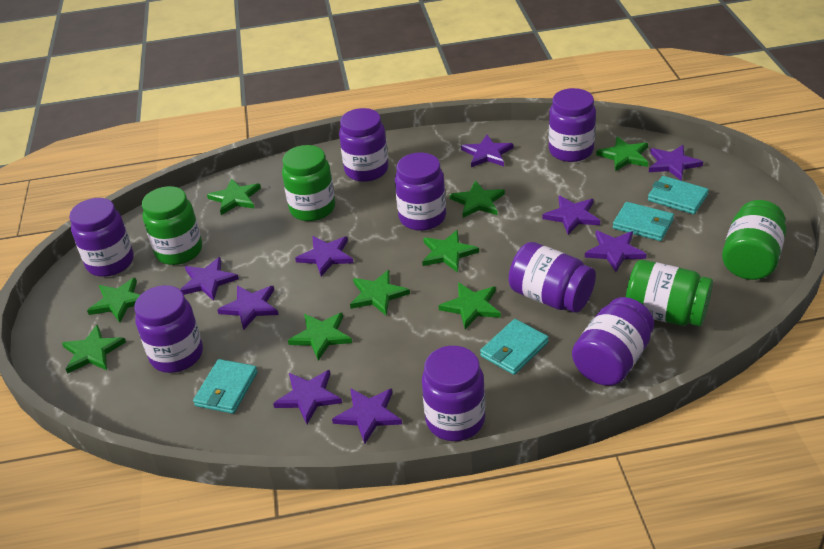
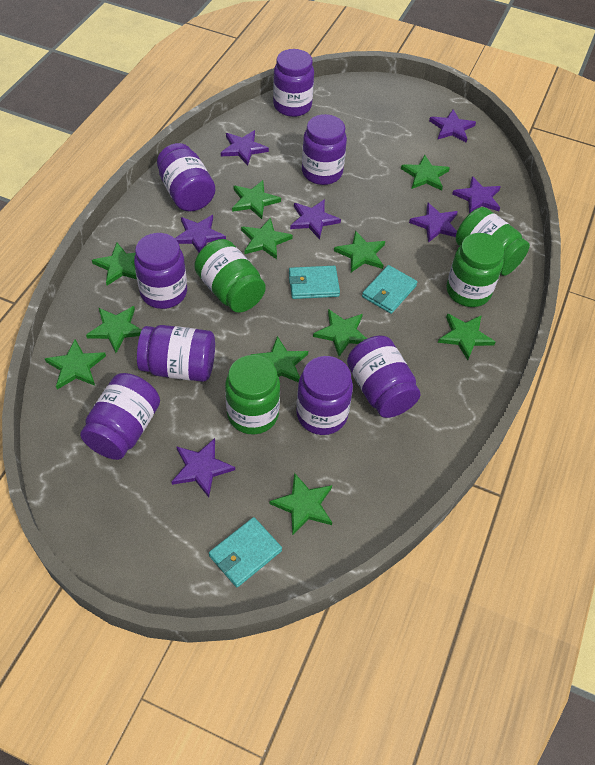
green star: [62,324,126,374] [87,278,140,323] [207,179,261,215] [288,312,352,361] [350,270,410,315] [422,230,479,273] [439,282,501,329] [449,180,505,218] [596,136,648,171] = 9 -> [45,339,106,390] [86,306,142,353] [92,242,137,286] [232,180,281,219] [241,218,293,259] [251,336,308,383] [270,473,332,536] [313,309,367,357] [334,231,385,272] [401,155,450,191] [438,313,496,360] = 11
purple star: [180,257,239,301] [217,285,279,330] [273,370,342,424] [295,236,354,277] [332,388,402,444] [461,135,513,167] [542,195,600,235] [585,231,647,272] [649,145,703,181] = 9 -> [171,438,235,497] [175,215,226,252] [221,130,269,166] [290,199,341,239] [409,203,458,243] [429,109,476,143] [452,176,501,214] = 7
turquoise wallet: [193,359,258,414] [480,319,549,375] [613,202,674,241] [648,176,709,214] = 4 -> [209,517,282,587] [289,266,340,299] [362,265,417,314] = 3

